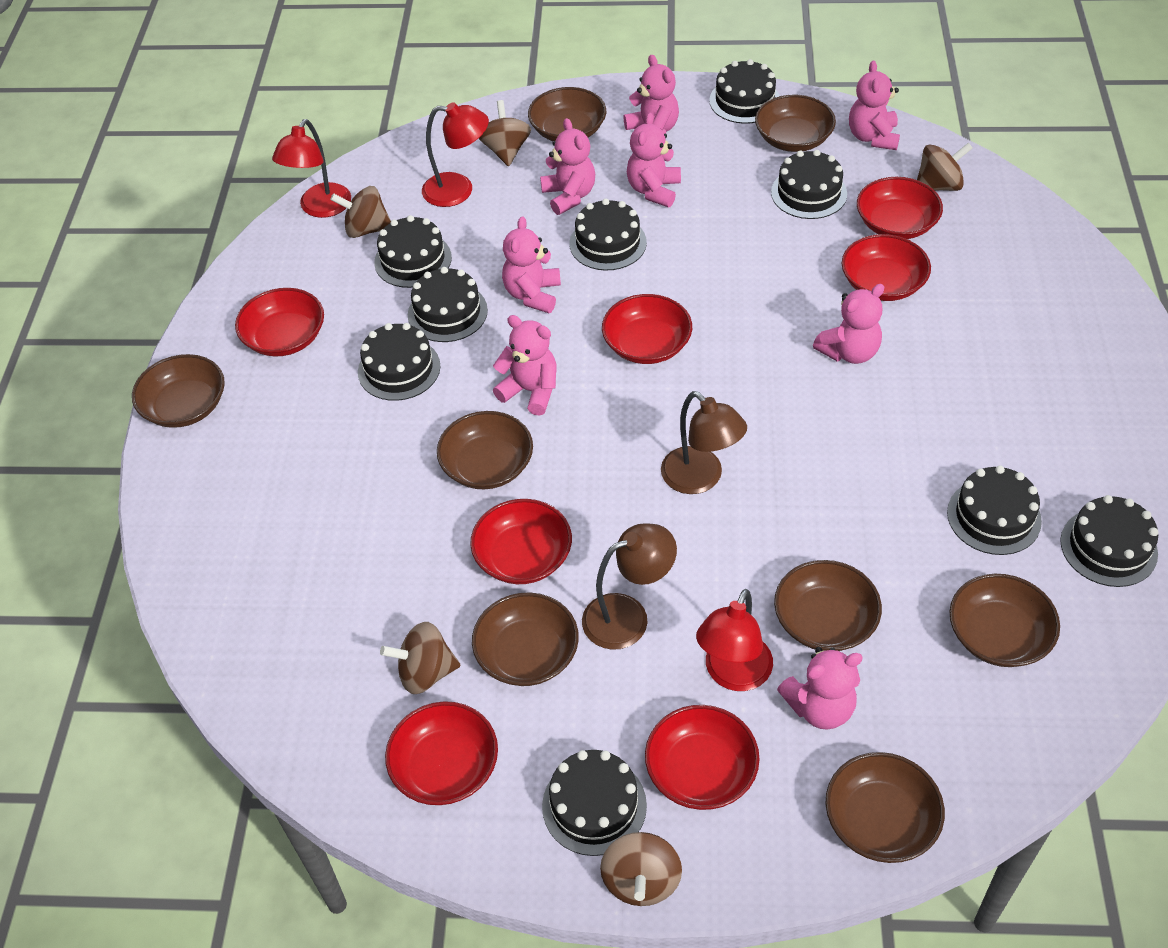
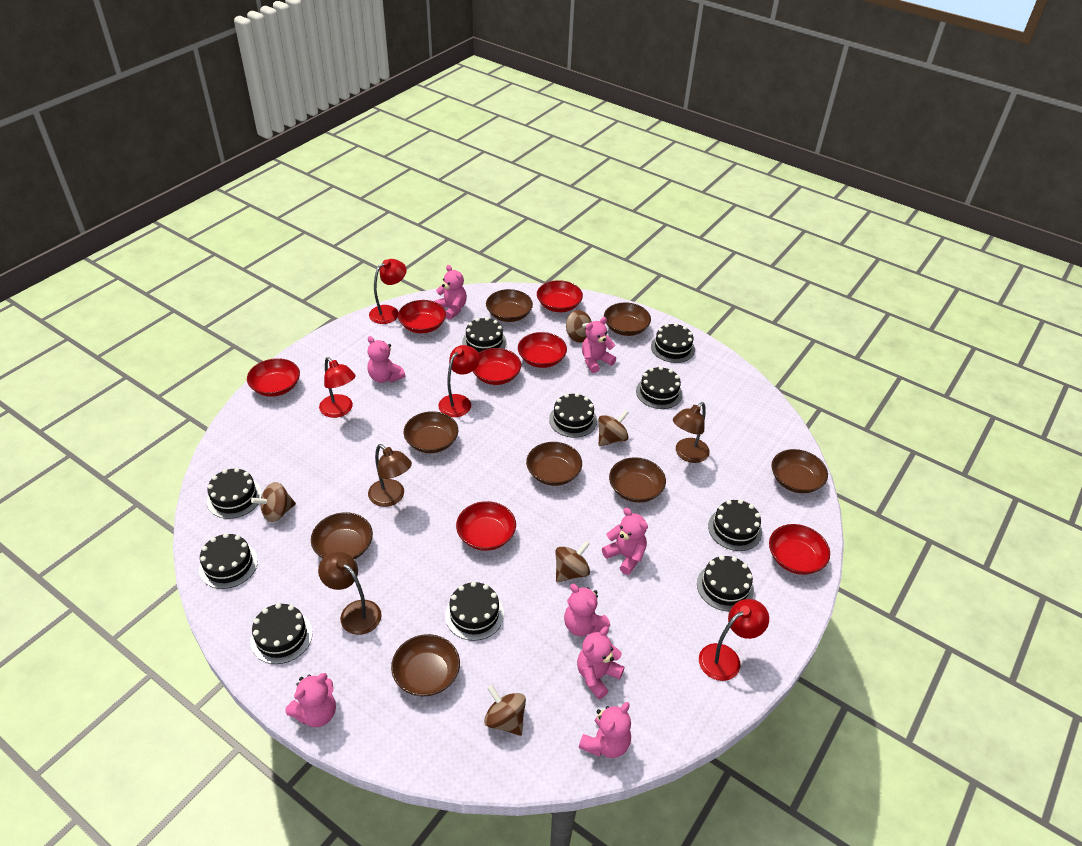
black cake: [358,323,440,401] [374,215,452,288] [408,267,488,342] [542,750,647,856] [569,198,647,271] [709,59,780,124] [771,150,847,219] [947,465,1042,555] [1060,495,1158,587] = 9 -> [199,533,258,589] [207,468,262,519] [250,603,313,664] [445,581,504,641] [462,317,507,353] [549,393,597,438] [636,366,683,409] [651,323,695,363] [697,555,754,611] [708,499,762,551] = 10
brown lamp: [582,523,677,650] [661,391,747,494] = 2 -> [318,551,382,635] [368,444,412,507] [673,402,710,463] = 3
red lamp: [272,119,351,218] [422,102,489,207] [696,589,773,691] = 3 -> [319,357,356,418] [369,259,407,324] [438,345,480,417] [699,599,769,681] = 4

